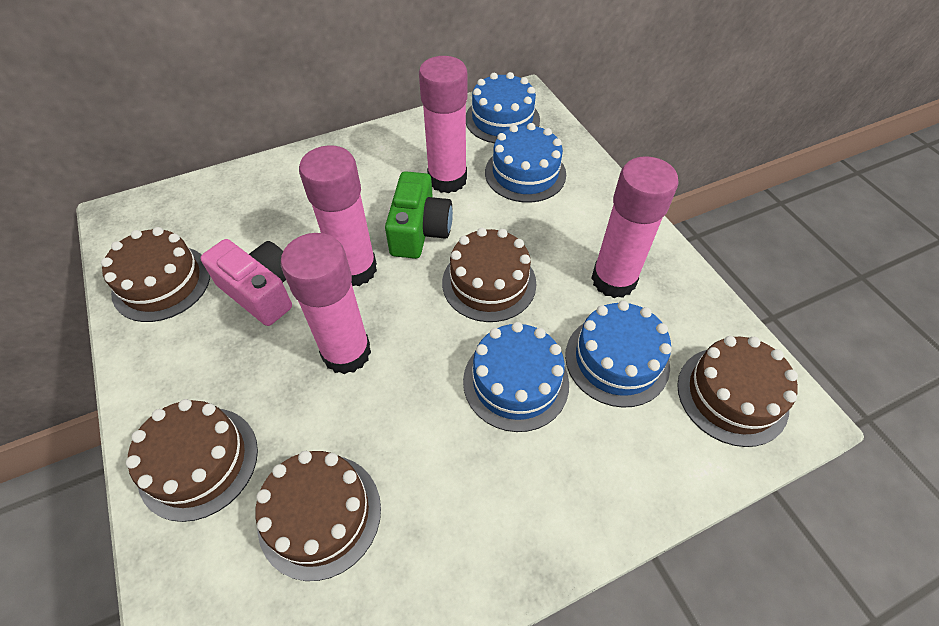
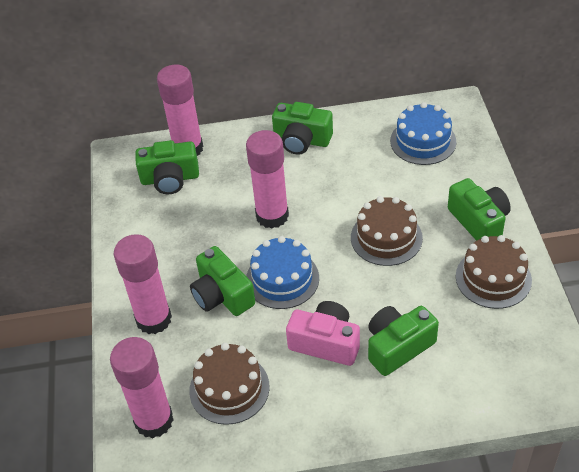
blue cake: [463,322,569,432] [466,72,540,143] [485,123,566,203] [565,301,671,408] = 4 -> [246,236,319,309] [390,102,456,165] = 2
brown cake: [101,227,210,322] [126,399,258,522] [255,451,381,581] [442,228,536,322] [677,336,798,447] = 5 -> [189,343,270,425] [351,196,423,266] [456,235,532,309] = 3
green camera: [385,171,453,259] = 1 -> [135,140,199,194] [190,246,255,316] [272,102,333,155] [368,306,439,376] [448,178,511,241] = 5

